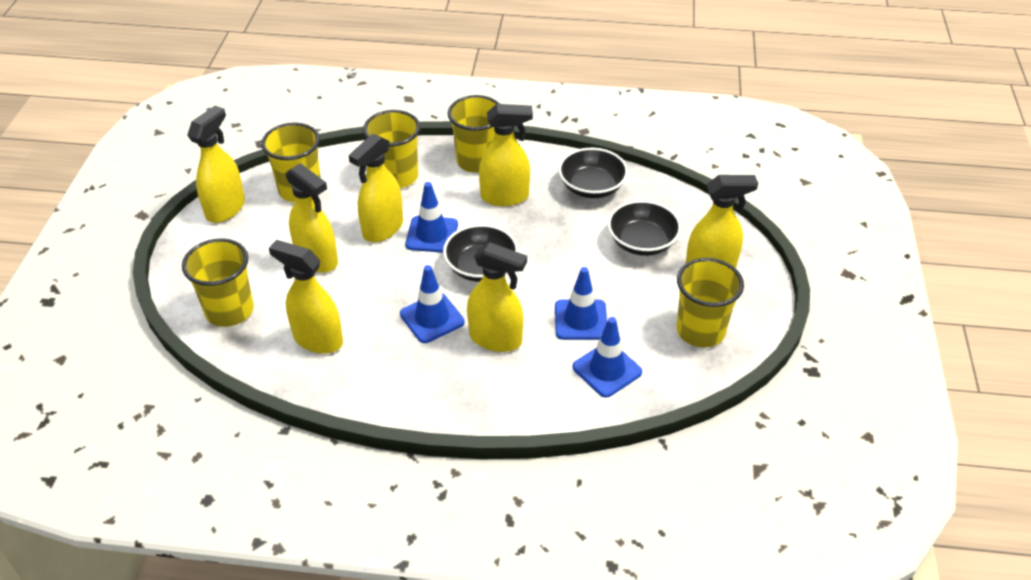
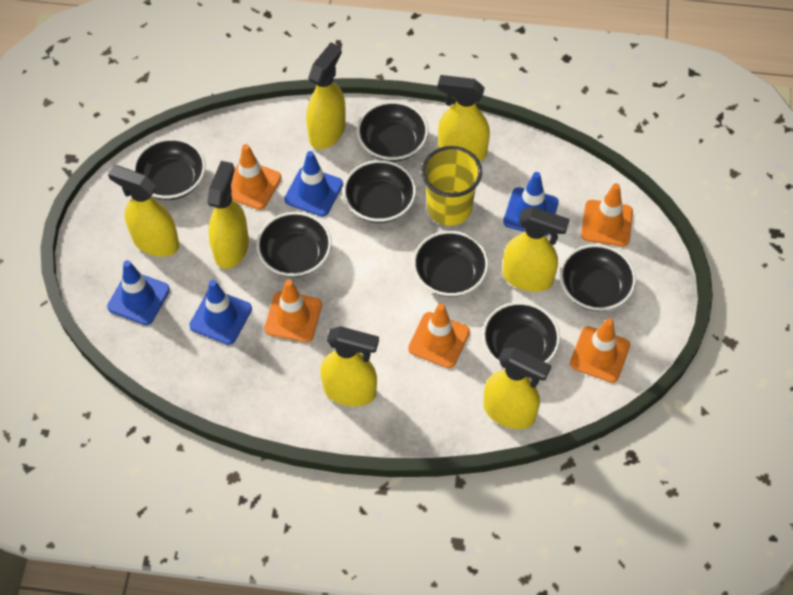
black bowl: [443,224,519,282] [558,148,628,198] [608,200,681,256] = 3 -> [133,138,206,200] [256,212,332,277] [343,160,416,223] [357,101,428,162] [413,231,489,297] [482,302,560,365] [560,244,636,311] = 7
orange traffic cone: none = 0 -> [231,144,281,210] [264,279,322,342] [408,304,470,368] [570,318,630,383] [581,183,633,246] = 5
yellow cup: [182,238,254,327] [261,122,321,202] [363,110,420,188] [447,95,500,173] [676,258,744,348] = 5 -> [421,146,482,226] = 1

